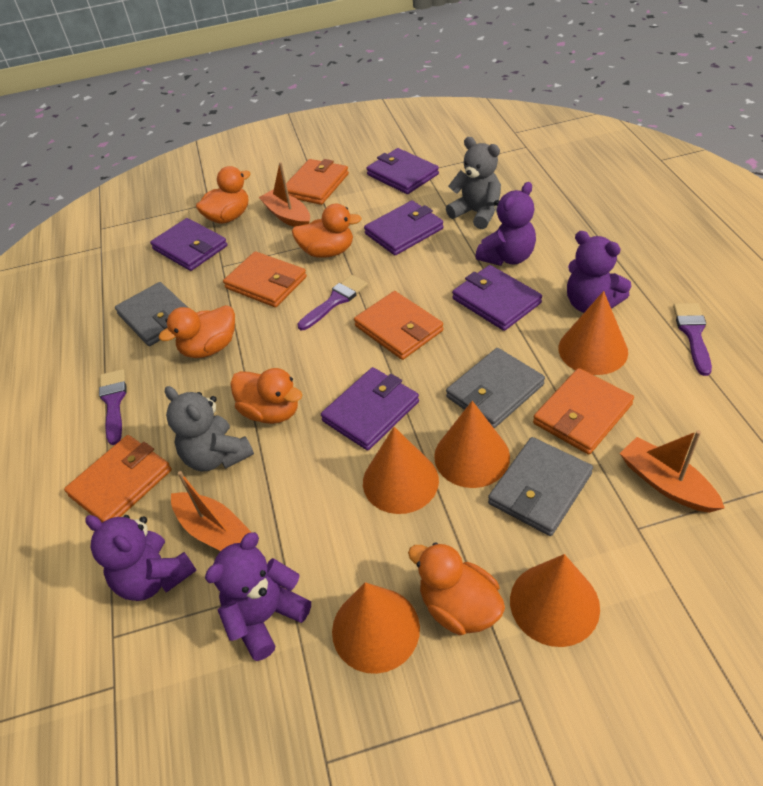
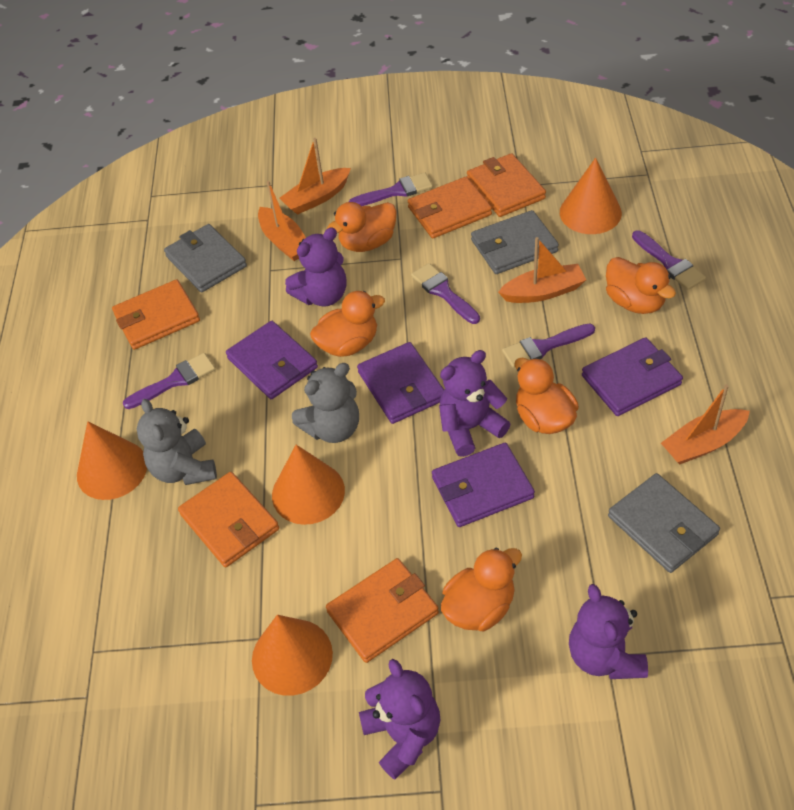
orange boat: [171,471,251,551] [259,162,310,227] [620,430,724,513] = 3 -> [258,181,306,261] [279,138,351,215] [498,237,586,303] [661,384,750,464] = 4
orange cone: [332,582,420,674] [363,427,439,514] [434,401,510,488] [510,554,600,647] [558,291,628,375] = 5 -> [77,422,147,500] [252,615,333,696] [272,445,345,525] [560,158,622,234] = 4
purple brush: [99,369,127,445] [297,275,368,330] [673,303,712,376] = 3 -> [123,353,216,409] [349,173,433,206] [411,263,480,324] [502,323,595,368] [632,230,706,290] = 5
purple wallet: [150,218,228,271] [321,367,419,450] [364,201,443,255] [367,148,439,194] [452,265,542,331] = 5 -> [226,321,318,399] [357,342,444,424] [432,443,535,527] [582,337,683,416] = 4

